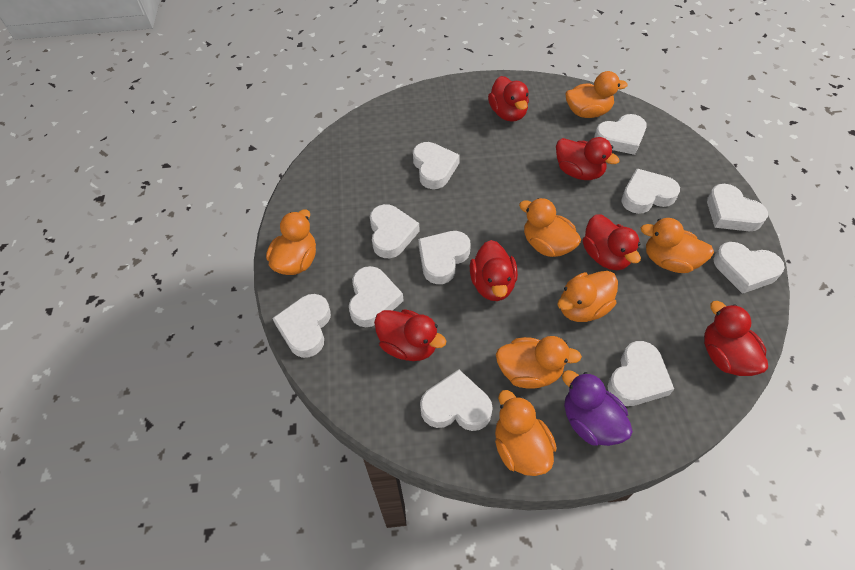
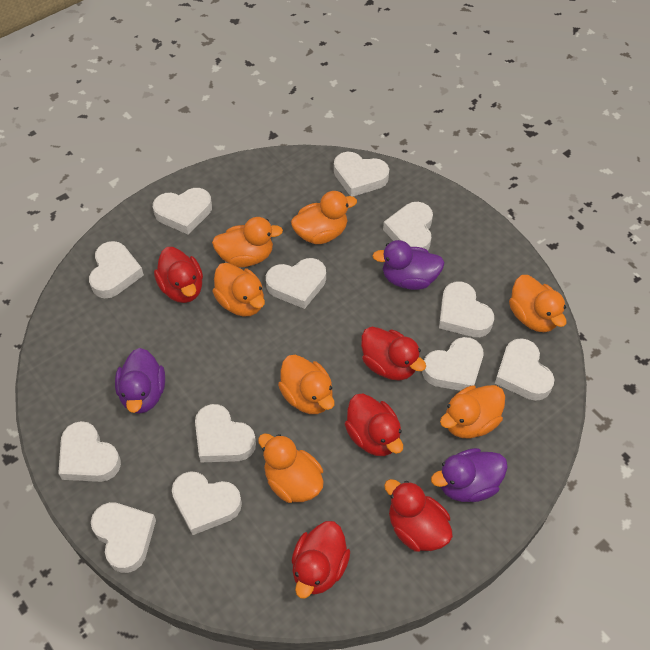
purple duck: [562,370,633,446] = 1 -> [115,348,165,414] [372,240,445,290] [431,448,508,502] = 3
red duck: [374,309,446,361] [470,240,518,301] [488,76,529,122] [556,137,620,180] [583,214,641,270] [704,301,768,376] = 6 -> [154,247,203,303] [291,521,350,599] [345,393,403,456] [361,327,426,381] [384,479,453,552] = 5
white heart: [273,294,331,358] [349,266,404,327] [370,204,420,258] [413,142,460,189] [418,231,471,284] [420,369,493,431] [594,114,647,155] [607,341,674,406] [621,169,680,214] [707,184,768,231] [713,242,785,294] = 11 -> [58,421,121,482] [89,241,144,298] [91,502,156,573] [153,188,212,235] [172,471,242,535] [195,404,256,462] [266,258,326,309] [334,152,389,197] [383,202,433,250] [422,337,483,391] [439,282,494,337] [495,338,554,401] = 12

